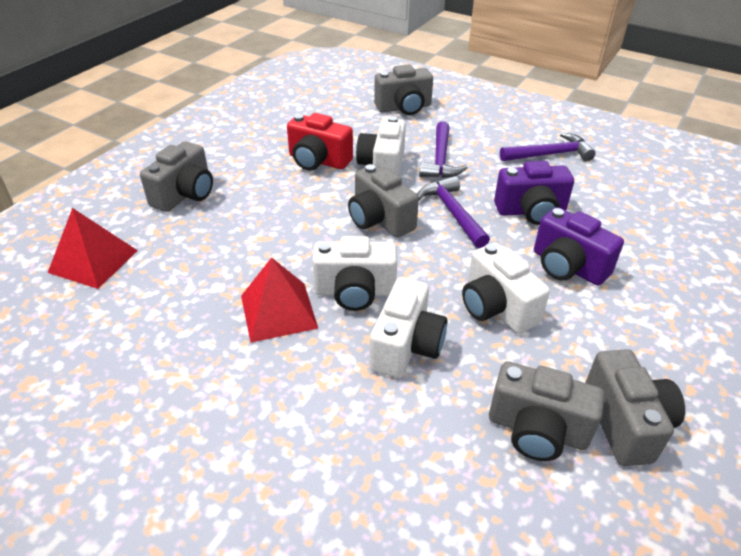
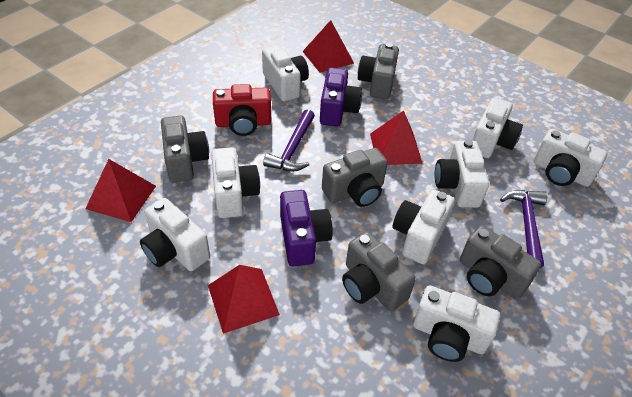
purple hammer: [417,176,490,248] [419,121,468,178] [500,132,596,161] = 3 -> [263,109,315,171] [500,190,547,268] = 2
red pyramid: [48,208,138,289] [241,257,318,343] = 2 -> [85,159,156,222] [208,265,280,334] [303,20,354,73] [370,111,423,165] = 4
white camera: [312,236,397,311] [356,116,406,176] [370,277,447,378] [462,243,550,334] = 4 -> [140,198,210,271] [211,147,260,218] [262,45,309,101] [393,190,455,264] [413,285,500,362] [435,140,489,208] [472,97,523,158] [533,129,607,187] = 8

